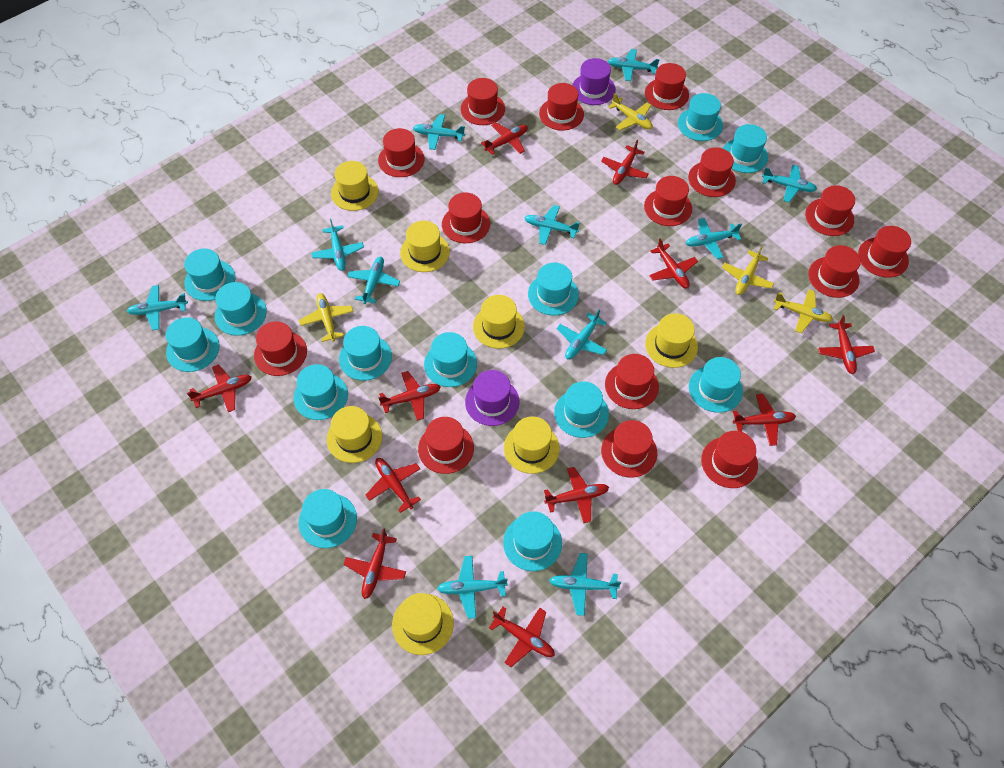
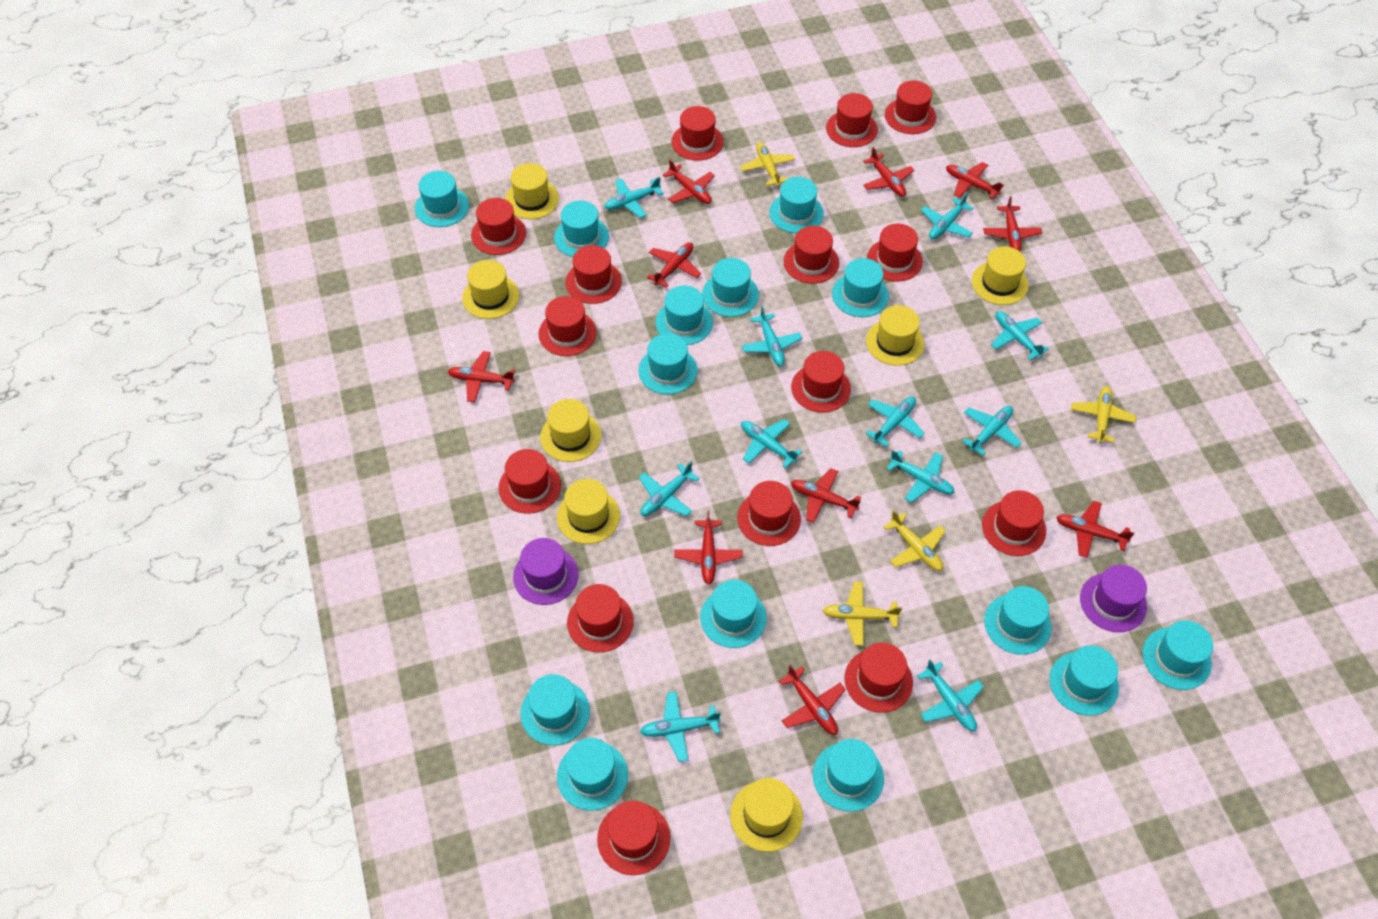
red plane: [187,364,252,412] [343,528,406,599] [366,458,421,513] [378,371,441,421] [481,122,528,155] [489,607,555,667] [544,467,609,523] [601,140,649,185] [649,238,698,288] [733,394,796,446] [818,315,875,374] = 11 -> [447,351,515,402] [647,242,701,287] [663,160,715,204] [674,511,743,585] [779,665,846,735] [791,468,861,523] [863,147,914,197] [946,162,1004,199] [983,196,1042,251] [1056,501,1134,558] = 10
turquoise hat: [166,317,220,372] [184,249,235,301] [215,282,267,336] [293,364,348,420] [298,489,357,548] [339,326,392,381] [424,332,477,387] [503,511,562,571] [528,263,579,316] [554,381,609,438] [678,93,723,141] [689,357,743,413] [723,124,768,173] = 13 -> [415,171,469,227] [520,674,590,745] [554,201,609,257] [557,738,628,811] [638,333,697,394] [655,285,713,345] [700,580,767,648] [702,258,759,317] [769,177,824,233] [813,739,884,812] [832,258,889,317] [984,586,1052,655] [1050,645,1119,716] [1143,621,1213,690] = 14

